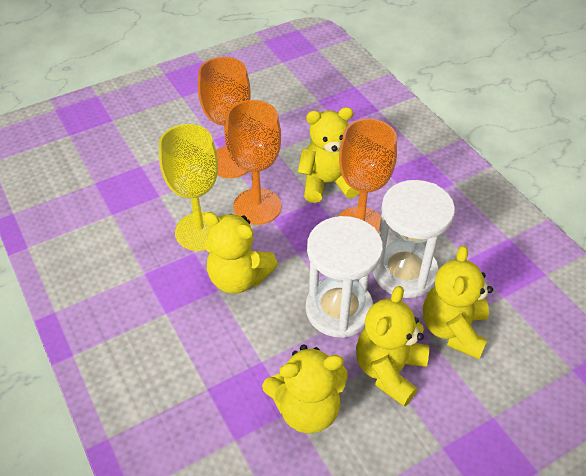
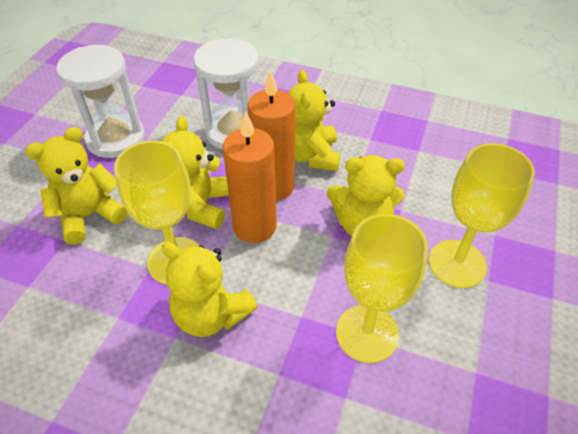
orange candle: none = 0 -> [222,111,277,243] [248,70,295,201] = 2
orange goblet: [198,57,251,178] [225,100,281,225] [338,119,397,233] = 3 -> none = 0
yellow goblet: [159,124,219,251] = 1 -> [114,140,199,285] [336,214,428,363] [429,143,535,288] = 3

